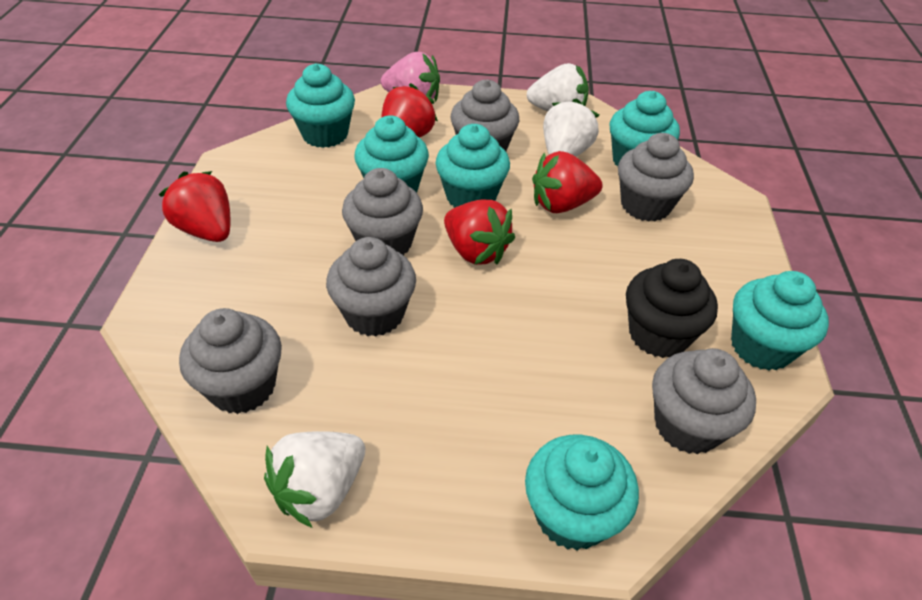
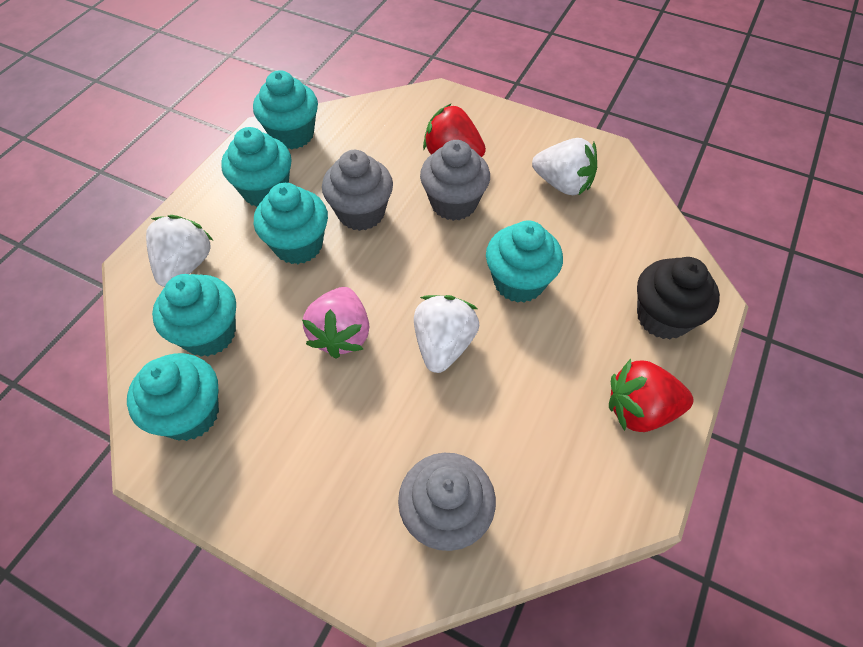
grey cupcake: [179,308,282,414] [326,237,416,337] [342,168,423,256] [451,80,519,151] [618,133,694,222] [652,348,756,454] = 6 -> [322,150,393,231] [398,453,496,551] [420,140,490,221] = 3
red strawberry: [159,171,230,242] [381,83,438,138] [444,200,515,265] [532,151,603,213] = 4 -> [423,103,486,157] [609,359,693,432] = 2

